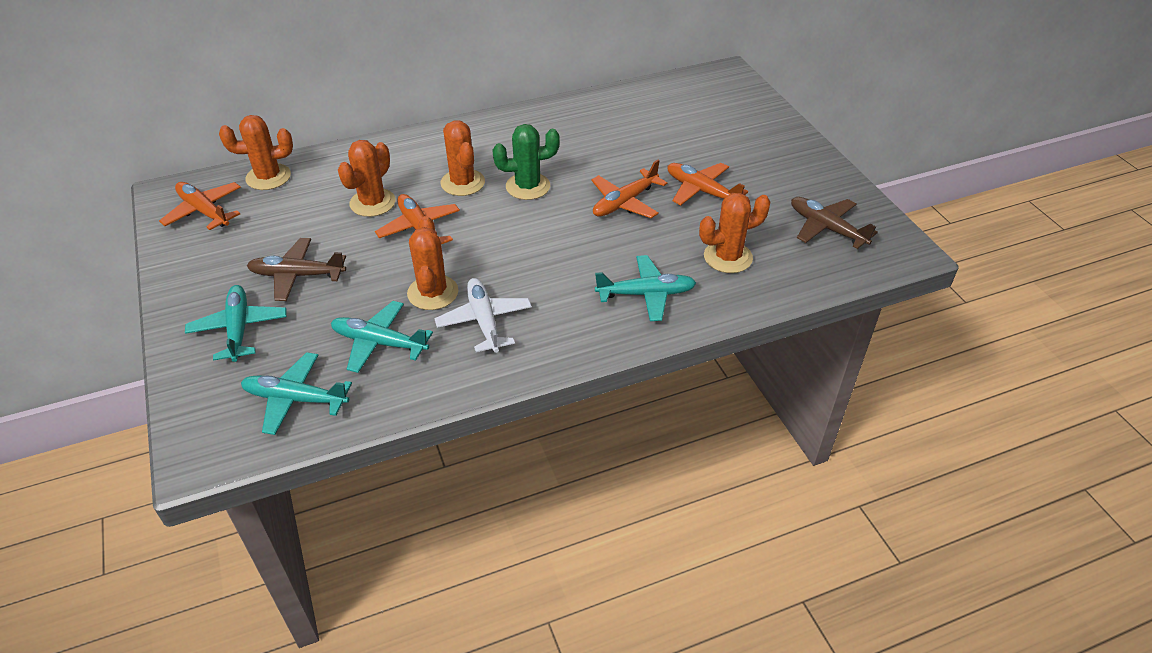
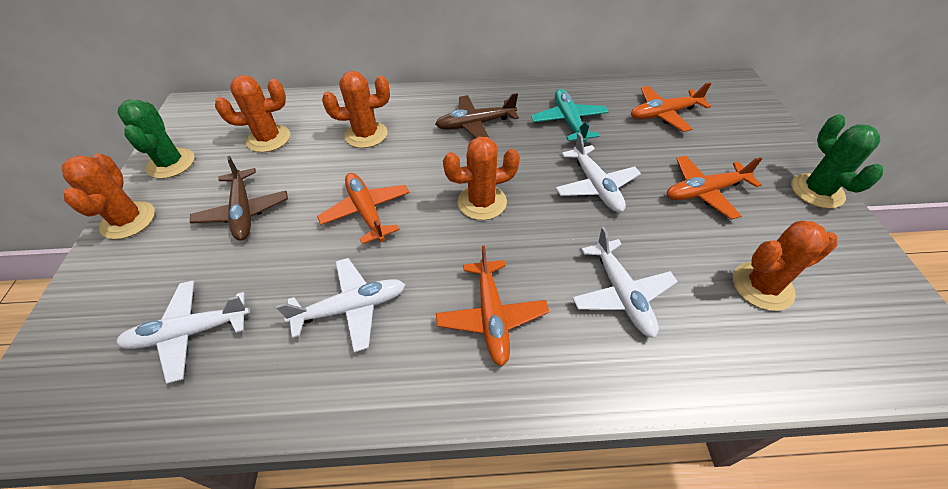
green cactus: [492,124,560,200] = 1 -> [118,100,195,179] [791,114,883,209] = 2
turquoise plane: [185,285,287,362] [241,352,352,435] [331,301,433,373] [595,255,696,321] = 4 -> [531,89,609,143] = 1
white plane: [434,278,532,353] = 1 -> [116,280,250,384] [276,258,406,352] [556,133,641,212] [572,227,678,338] = 4

